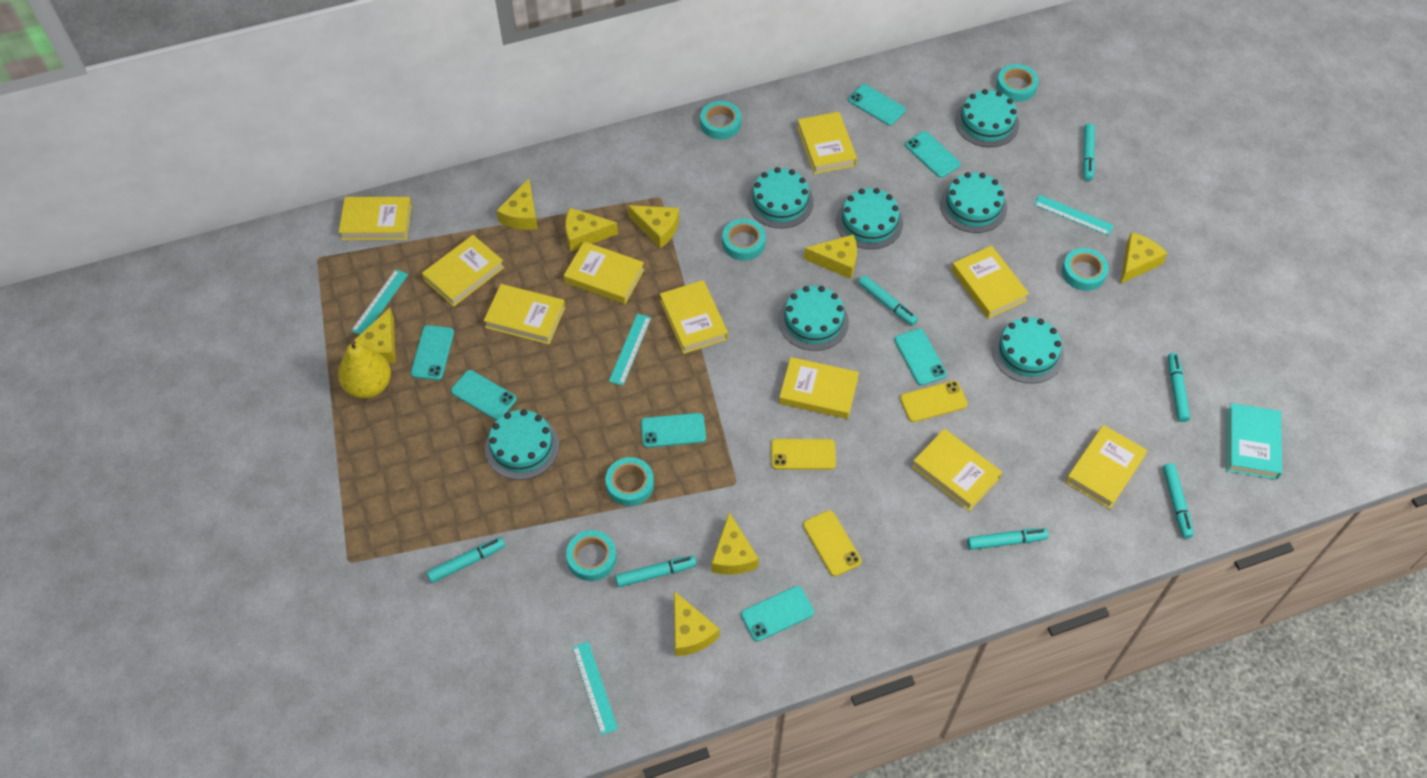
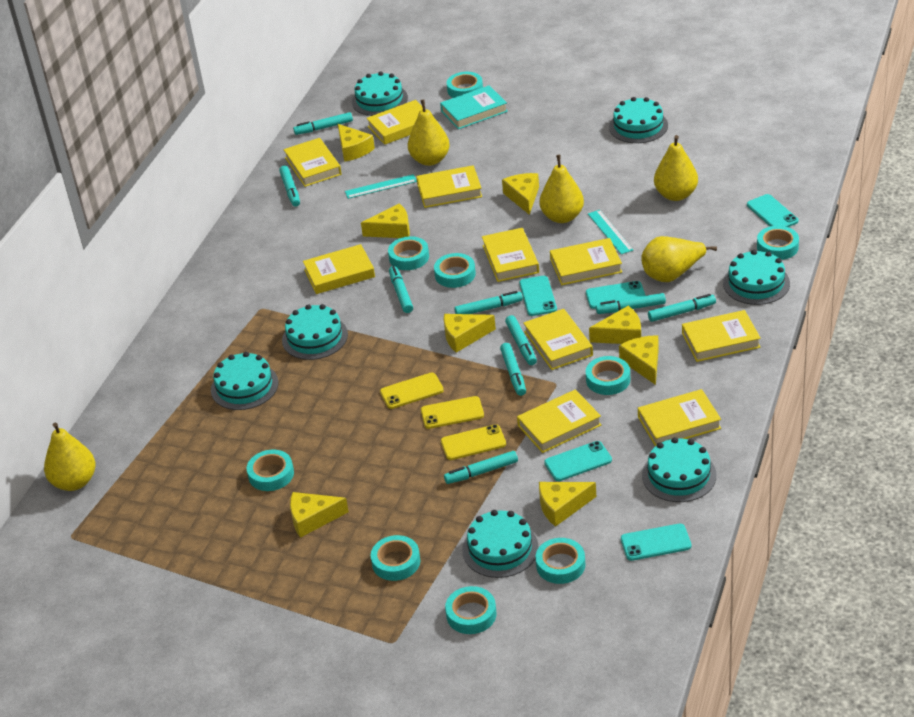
turquoise marker: [426,537,505,583] [615,556,697,587] [858,275,918,326] [967,528,1048,550] [1083,123,1095,181] [1163,463,1194,538] [1168,353,1190,422] = 7 -> [279,166,300,207] [293,112,353,135] [389,266,413,313] [444,451,518,484] [454,291,523,314] [500,343,526,396] [505,315,537,365] [596,293,666,314] [648,294,716,322] = 9
turquoise phone: [411,325,454,380] [451,370,517,420] [641,413,706,448] [741,586,814,641] [848,84,906,126] [894,329,947,386] [905,131,961,178] = 7 -> [519,276,557,316] [544,441,612,481] [586,281,646,309] [621,523,691,561] [747,194,799,227] = 5
turquoise ruler: [351,269,408,335] [572,641,618,735] [609,314,651,385] [1034,195,1114,236] = 4 -> [345,174,417,199] [588,210,633,254] = 2
turquoise tape: [566,530,617,581] [605,457,654,506] [700,101,741,140] [722,219,766,261] [996,64,1039,102] [1062,248,1109,291] = 6 -> [247,450,294,491] [371,535,420,581] [388,236,429,270] [434,253,476,288] [445,586,497,634] [447,72,483,98] [535,538,585,584] [586,356,630,395] [757,226,799,260] = 9
yellow pear: [338,340,391,399] = 1 -> [44,423,95,491] [408,99,450,166] [540,155,584,223] [641,236,717,282] [654,135,698,201] = 5

